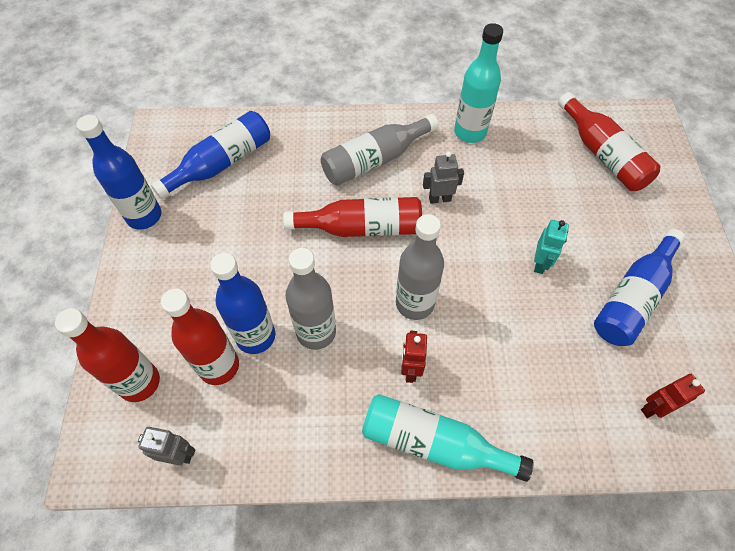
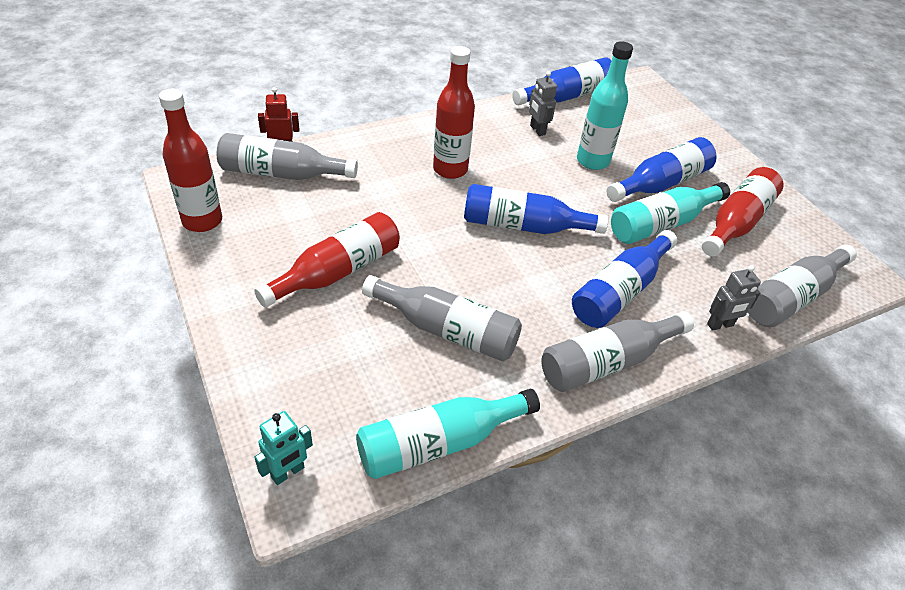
grey bottle: [285,248,336,350] [321,114,439,185] [396,214,444,320] = 3 -> [217,133,358,180] [362,275,522,361] [541,311,694,392] [748,244,857,327] = 4
red robot: [401,331,427,383] [641,374,705,418] = 2 -> [258,87,299,142] = 1
turquoise bottle: [362,394,534,482] [454,23,503,143] = 2 -> [356,389,540,479] [577,41,633,170] [611,182,730,244] = 3

